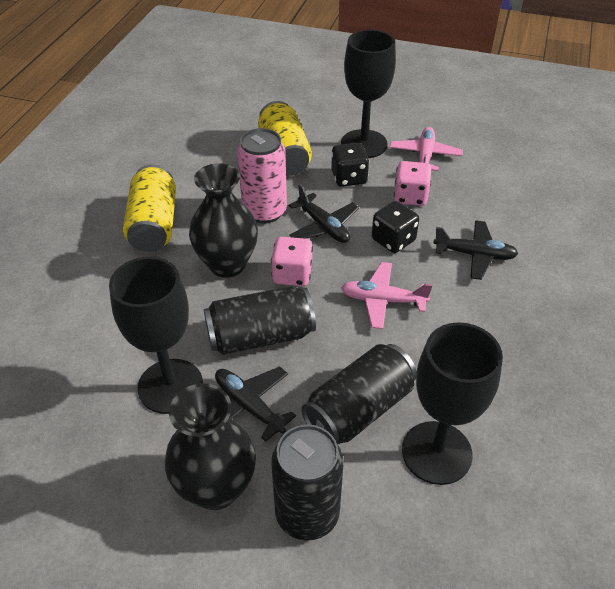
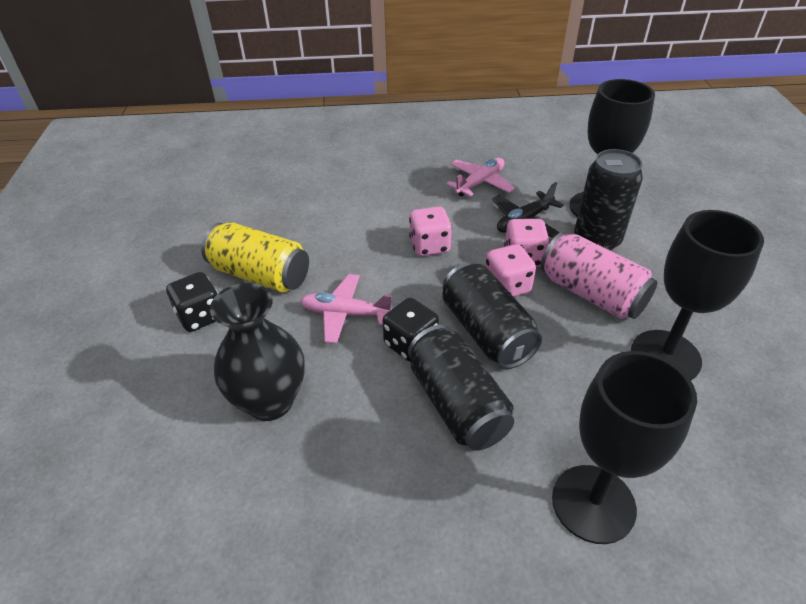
black plane: [215,366,296,442] [288,184,359,243] [433,220,518,280] = 3 -> [492,182,564,237] = 1
black vase: [165,383,256,510] [189,163,258,278] = 2 -> [210,283,305,421] = 1
pink dice: [271,237,313,286] [394,161,431,206] = 2 -> [409,207,452,256] [485,244,536,297] [504,219,550,267] = 3
yellow can: [123,165,176,252] [258,101,312,176] = 2 -> [201,222,309,293] = 1

